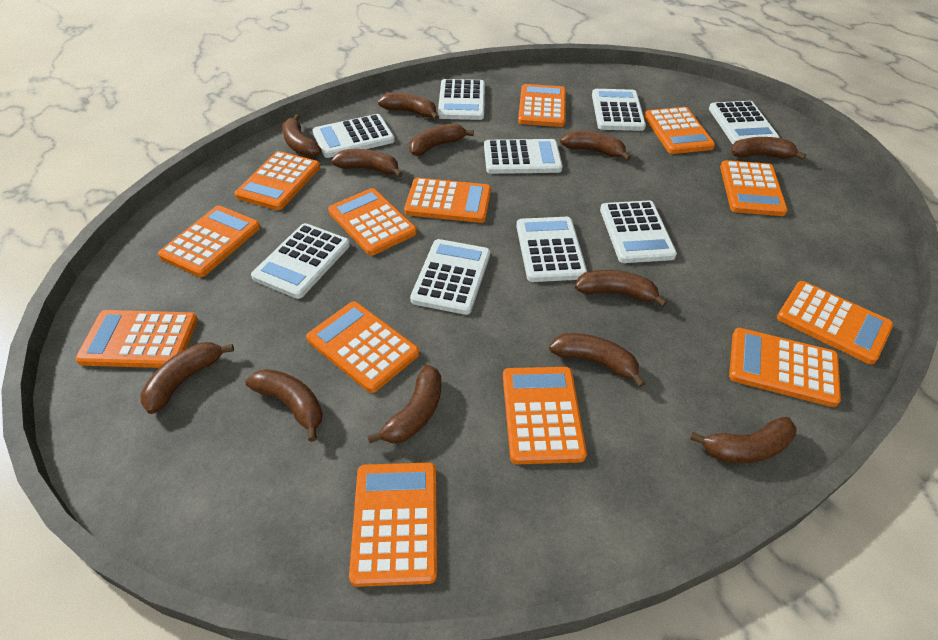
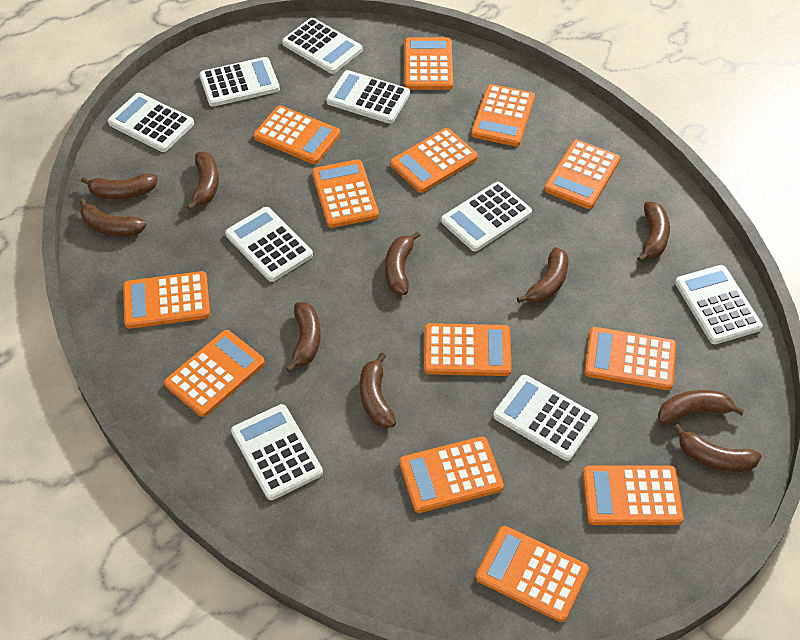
brown banana: [141,342,234,414] [246,369,323,442] [282,114,322,157] [331,149,403,177] [367,365,441,444] [378,92,439,120] [409,123,474,156] [549,333,645,387] [560,130,631,161] [575,270,667,307] [690,417,797,463] [731,137,807,160] = 12 -> [79,198,146,236] [81,173,157,200] [186,152,219,210] [286,302,321,373] [360,353,396,428] [385,231,420,295] [517,247,568,303] [637,202,670,262] [658,390,744,424] [673,424,762,472] = 10

